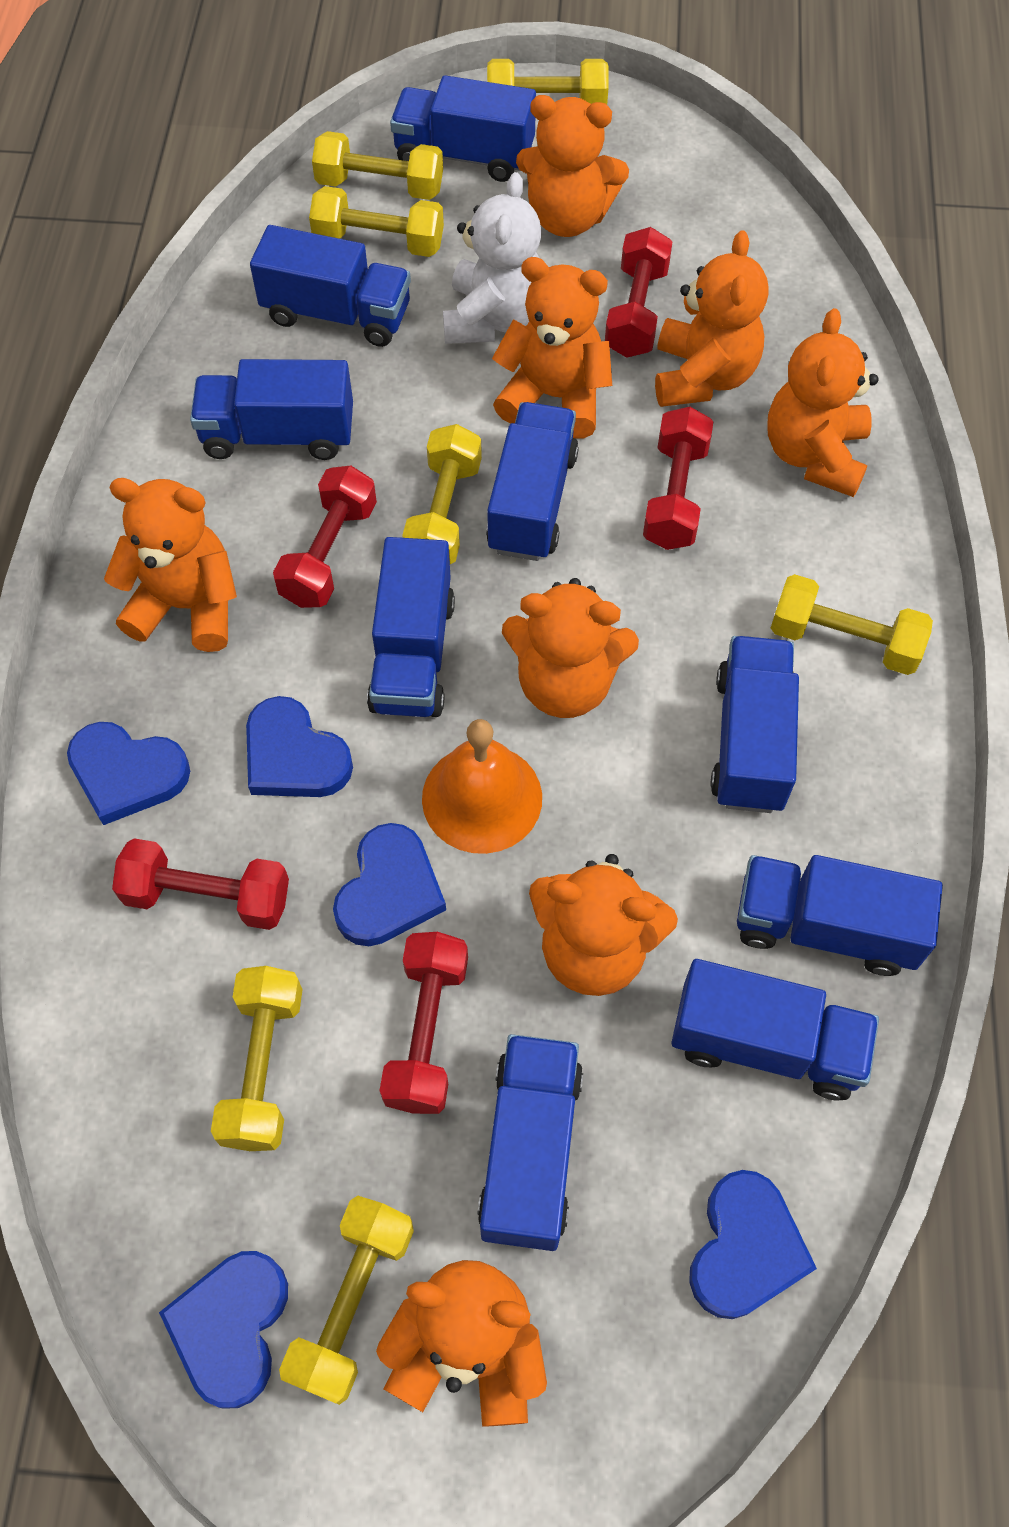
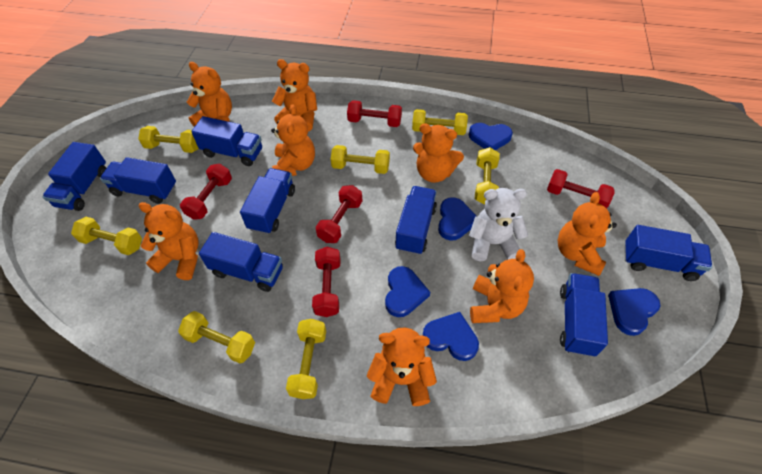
blue truck: [190,359,353,460] [250,225,411,347] [367,537,455,717] [390,75,536,182] [477,1034,583,1251] [486,402,579,561] [672,959,879,1100] [710,636,799,813] [737,855,943,976] = 9 -> [43,142,106,211] [100,157,176,204] [191,116,262,166] [199,232,283,292] [240,168,295,234] [395,186,437,255] [560,273,608,357] [624,225,712,281] = 8
orange bell: [422,719,542,854] = 1 -> none = 0

